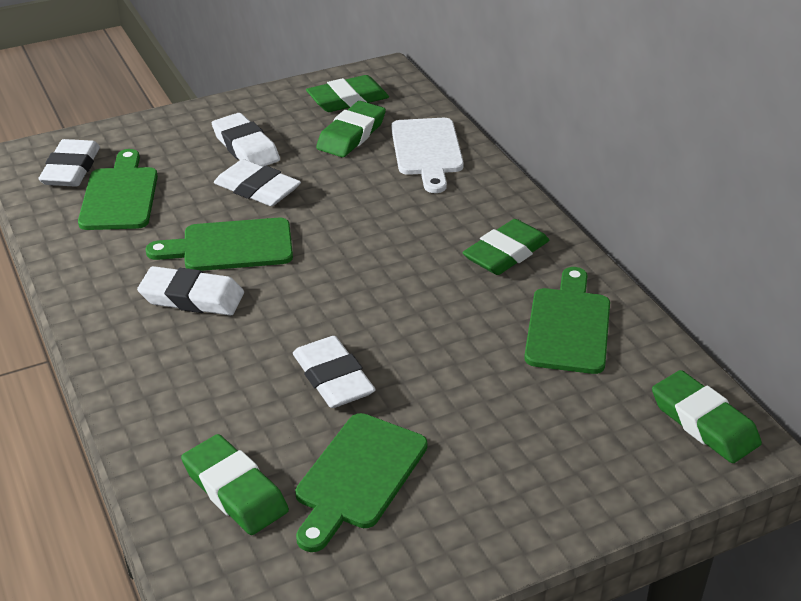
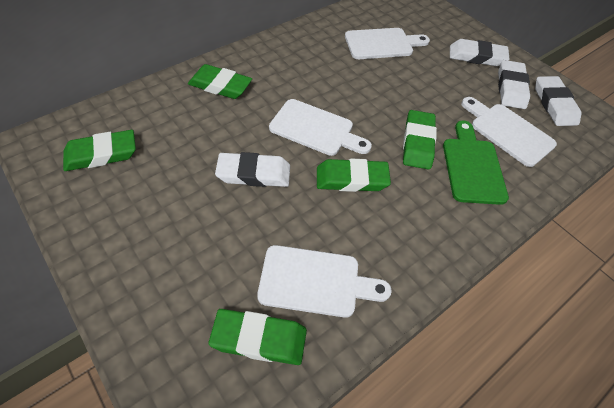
green cutting board: [78,149,158,230] [145,218,293,271] [295,413,428,552] [524,267,610,374] = 4 -> [443,120,509,205] = 1
white cutting board: [391,118,464,193] = 1 -> [257,245,392,318] [269,99,372,156] [345,28,430,59] [461,97,557,167] = 4
white eraser: [39,139,100,187] [137,266,244,316] [212,113,280,167] [214,159,301,206] [293,336,376,408] = 5 -> [215,152,290,187] [450,39,510,66] [498,60,530,109] [535,76,581,126] = 4

